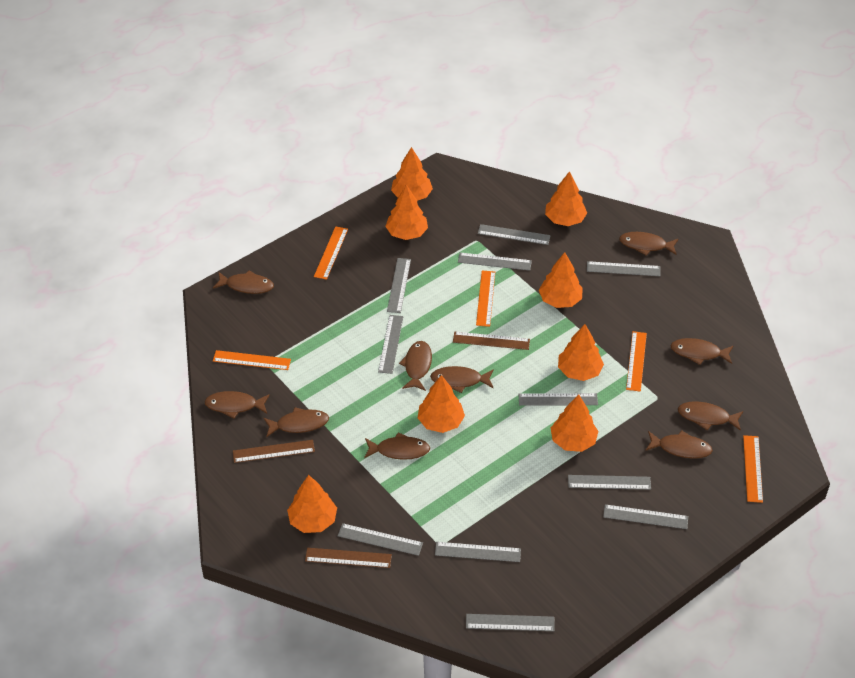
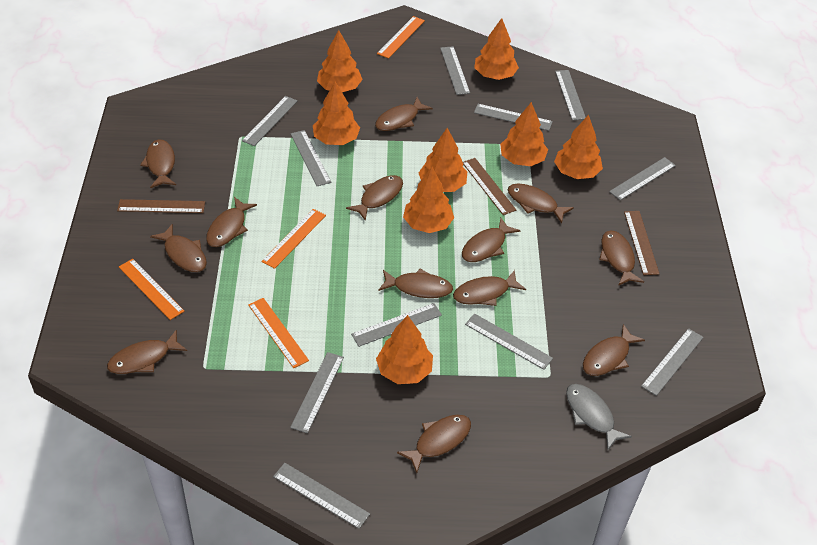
brown fish: [204,391,270,418] [213,270,274,294] [264,407,329,437] [364,432,430,460] [399,341,432,391] [430,366,494,393] [619,232,678,256] [645,430,713,459] [670,338,733,365] [678,402,743,431] = 10 -> [107,330,187,374] [140,139,176,188] [150,224,207,272] [206,197,257,247] [346,175,403,221] [375,97,433,131] [378,268,453,298] [397,415,471,473] [453,270,526,306] [462,218,520,262] [508,183,574,223] [583,324,645,376] [599,230,644,286] = 13
grey fish: none = 0 -> [566,384,632,450] = 1
orange ruler: [213,350,291,370] [314,226,348,280] [476,271,495,327] [626,331,647,392] [743,435,763,503] = 5 -> [119,259,184,320] [248,298,309,368] [261,209,326,269] [377,16,425,59] = 4

